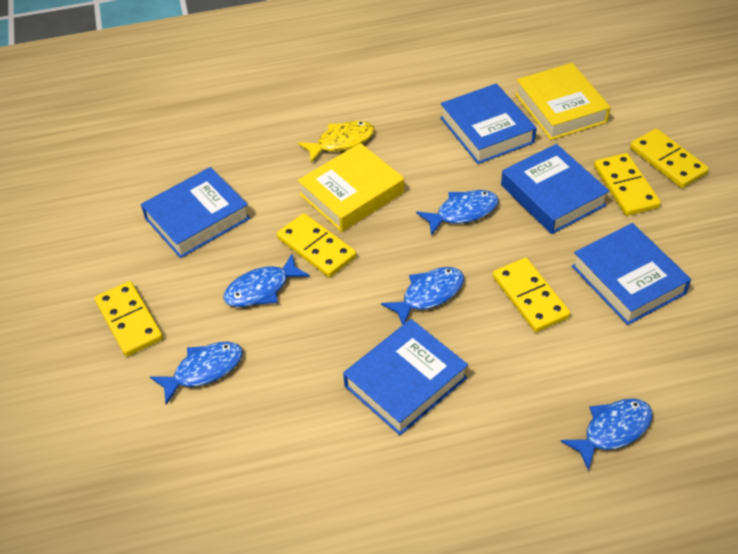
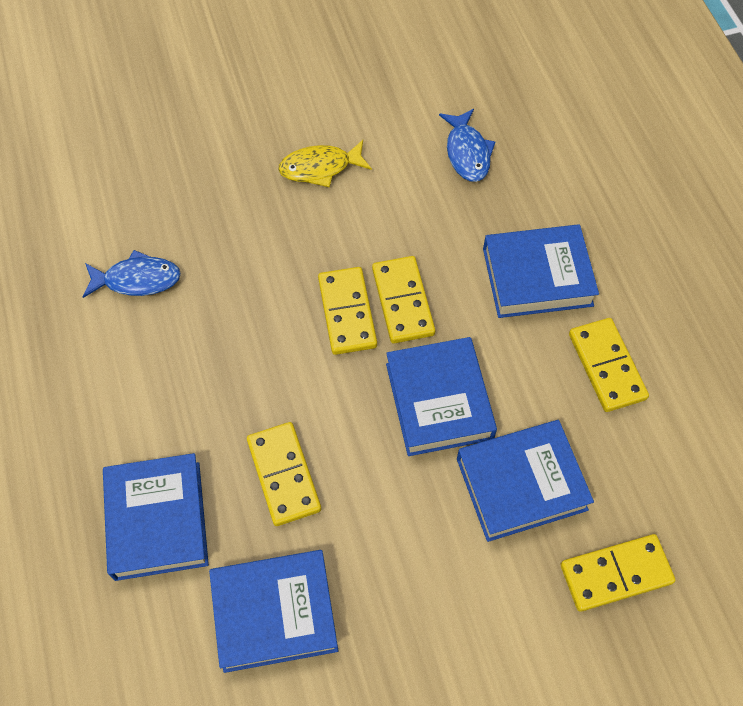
blue fish: [150,342,243,405] [223,254,310,307] [381,267,464,325] [416,190,499,236] [561,398,653,471] = 5 -> [82,250,181,298] [439,109,495,182] = 2
yellow book: [298,143,404,232] [515,63,611,140] = 2 -> none = 0

